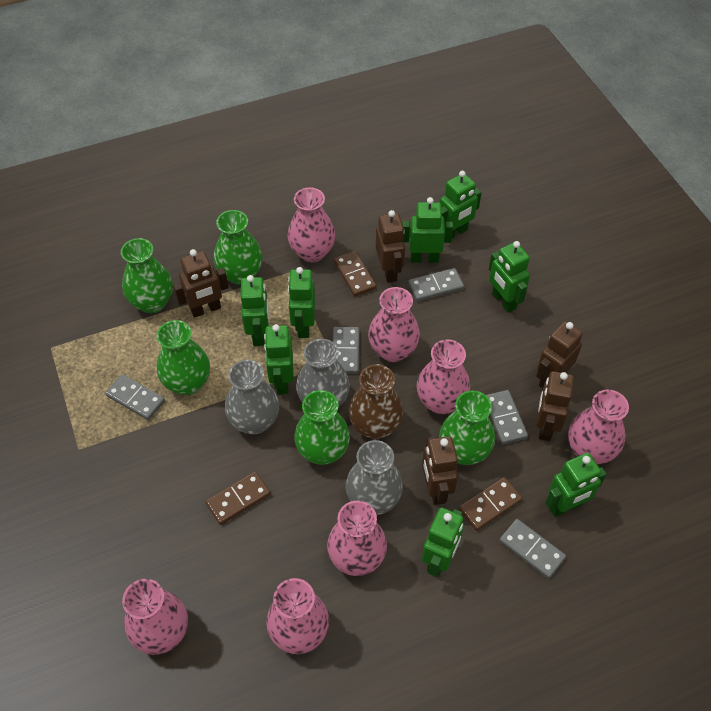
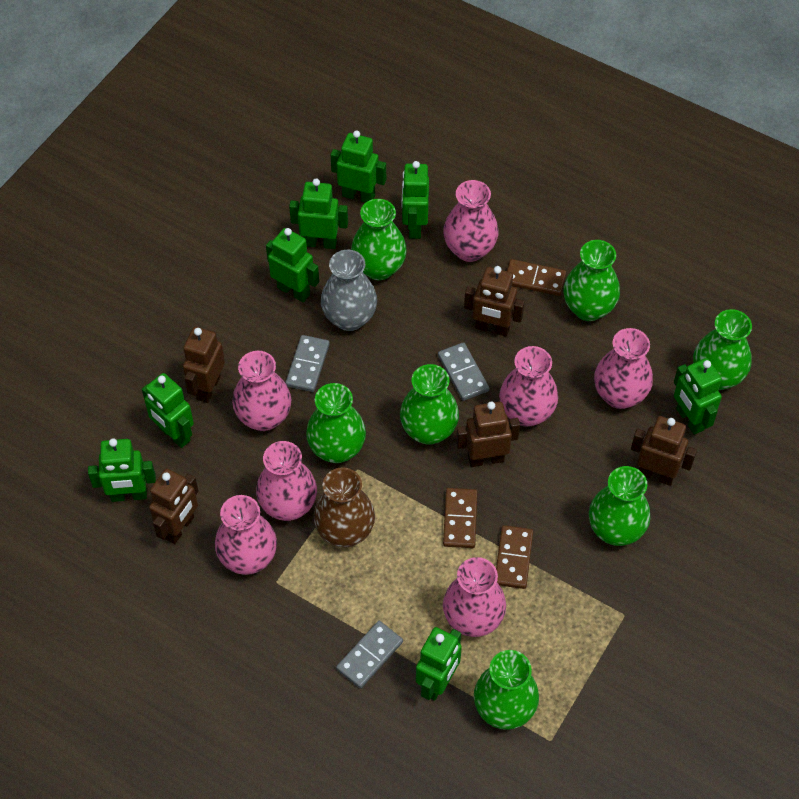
green vase: [121,238,173,313] [157,320,210,395] [214,210,263,285] [294,390,350,465] [439,390,495,465] = 5 -> [306,383,366,463] [351,199,407,280] [400,364,459,445] [474,650,539,730] [563,240,620,321] [589,466,650,546] [693,309,752,390] = 7
grey domino: [105,374,165,420] [333,327,359,374] [408,268,464,301] [486,390,528,445] [499,519,566,579] = 5 -> [286,335,330,392] [336,621,403,688] [438,342,489,401] = 3
grey vase: [225,360,279,434] [296,339,350,407] [345,440,403,515] = 3 -> [321,250,377,331] = 1

